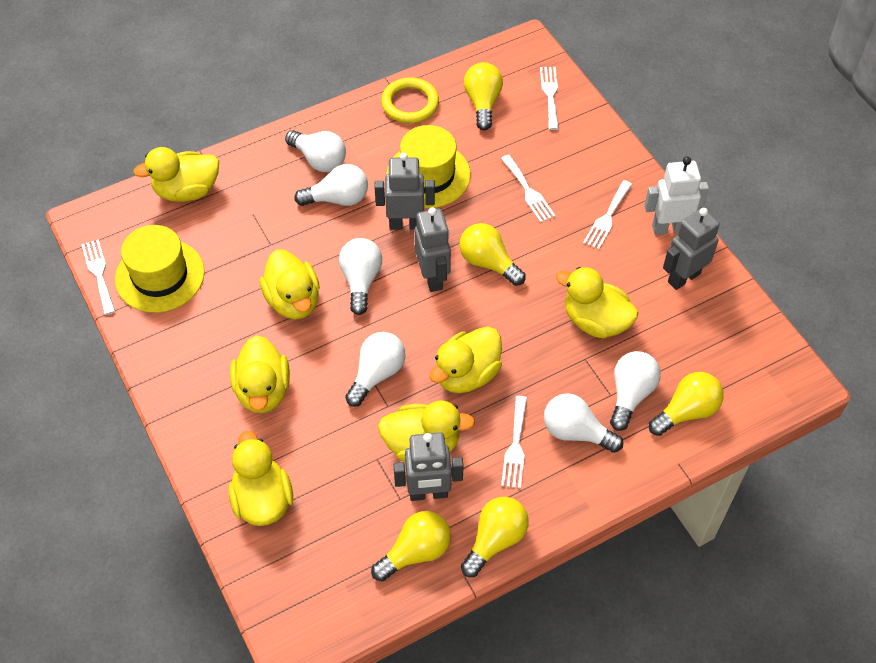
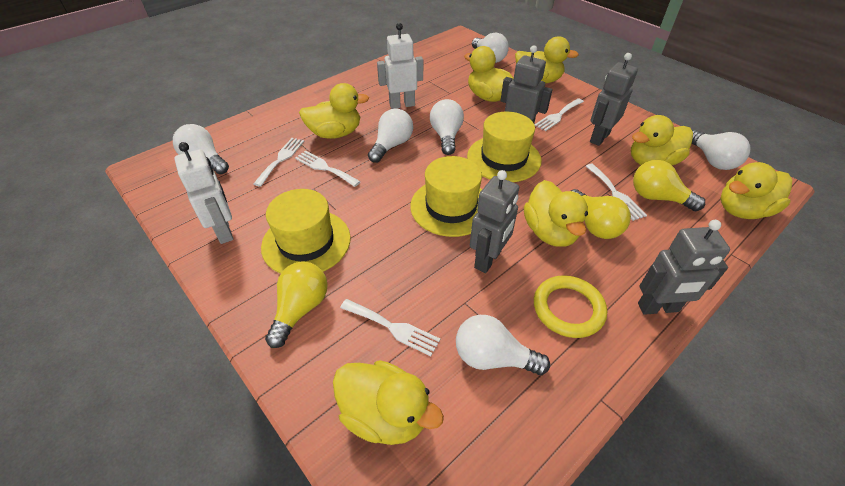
white robot: [644,157,709,235] = 1 -> [174,142,234,244] [377,23,423,109] = 2
yellow hat: [115,225,205,313] [386,125,471,208] = 2 -> [261,189,351,274] [410,156,482,237] [467,112,542,182] = 3
yellow light bulb: [371,511,451,581] [459,223,526,286] [461,497,529,577] [464,62,503,130] [649,372,723,436] = 5 -> [265,261,328,348] [571,189,631,239] [633,160,705,211] = 3

